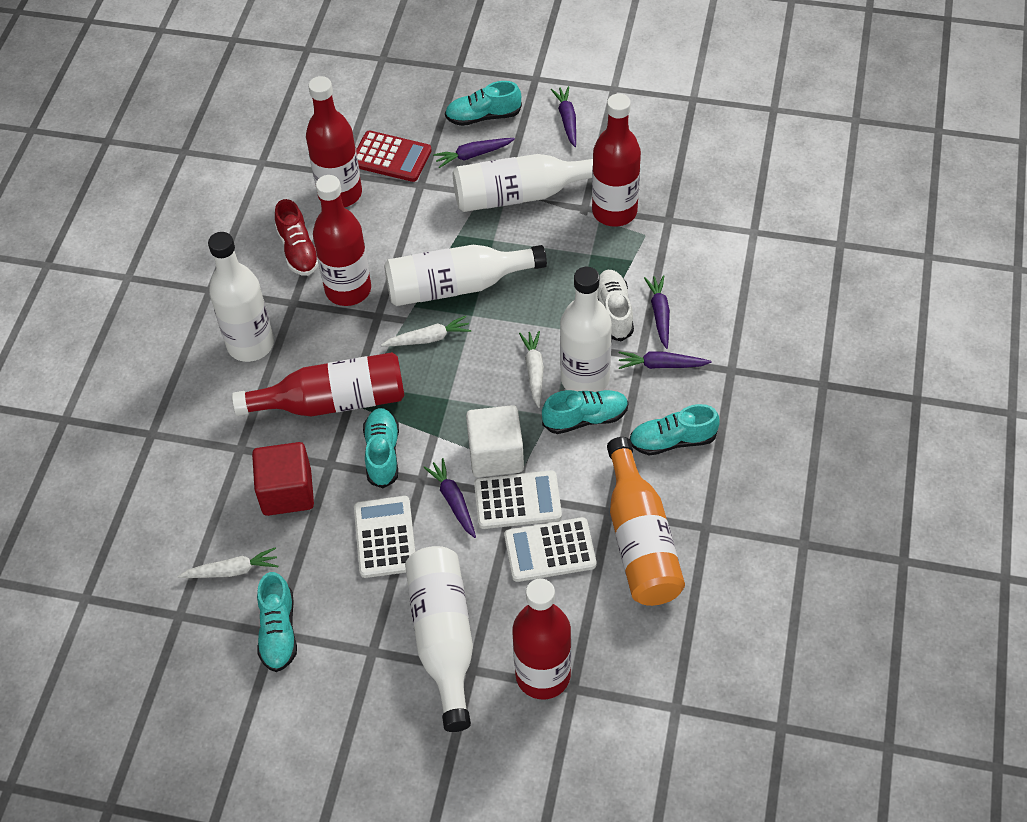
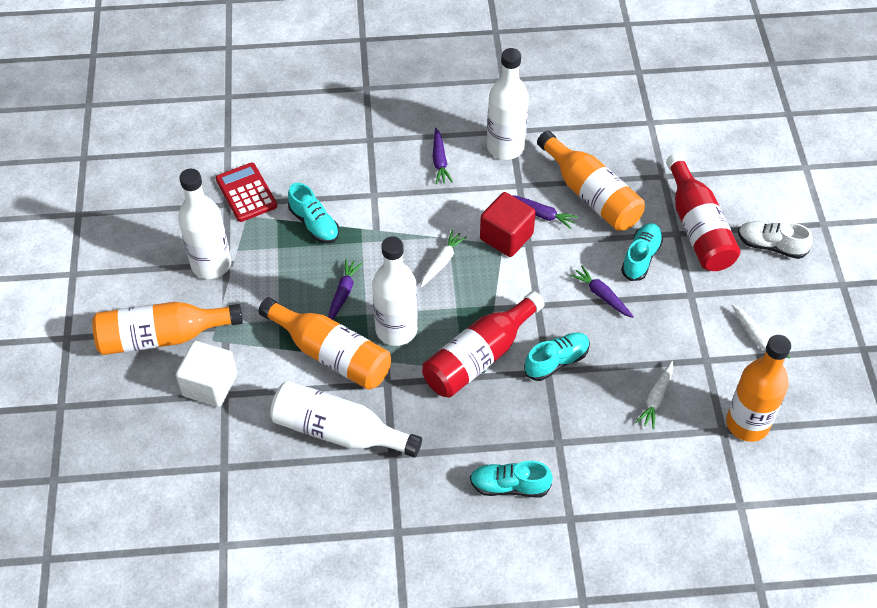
orange bottle: [607,437,685,606] = 1 -> [92,302,243,355] [258,297,391,390] [537,131,645,231] [726,335,791,442] = 4
purple carrot: [423,458,476,538] [433,138,515,168] [551,86,576,147] [619,351,712,369] [644,275,670,349] = 5 -> [328,259,362,320] [433,128,453,184] [512,195,578,229] [570,265,634,318] = 4
red bottle: [232,352,404,417] [306,76,362,207] [313,175,371,306] [512,579,571,699] [592,94,641,227] = 5 -> [422,291,545,398] [666,153,740,271] = 2
red shoe: [275,199,318,276] = 1 -> none = 0
turquoise shoe: [257,572,297,672] [363,408,399,488] [445,81,522,126] [542,390,629,434] [629,404,720,455] = 5 -> [288,183,339,243] [470,461,553,497] [524,333,590,381] [621,223,663,281] = 4
white bottle: [208,232,274,362] [384,245,547,306] [405,546,473,732] [453,154,593,212] [560,267,612,392] = 5 -> [178,169,231,279] [270,381,422,457] [372,236,418,346] [487,48,529,160] = 4
white calculator: [354,496,415,578] [474,470,562,529] [504,517,597,582] = 3 -> none = 0

